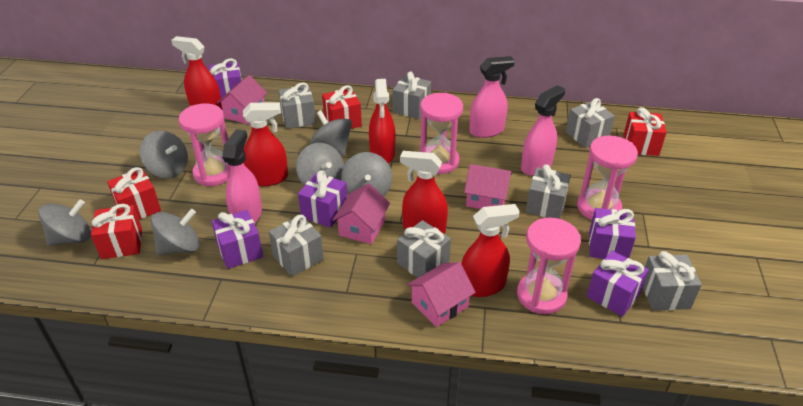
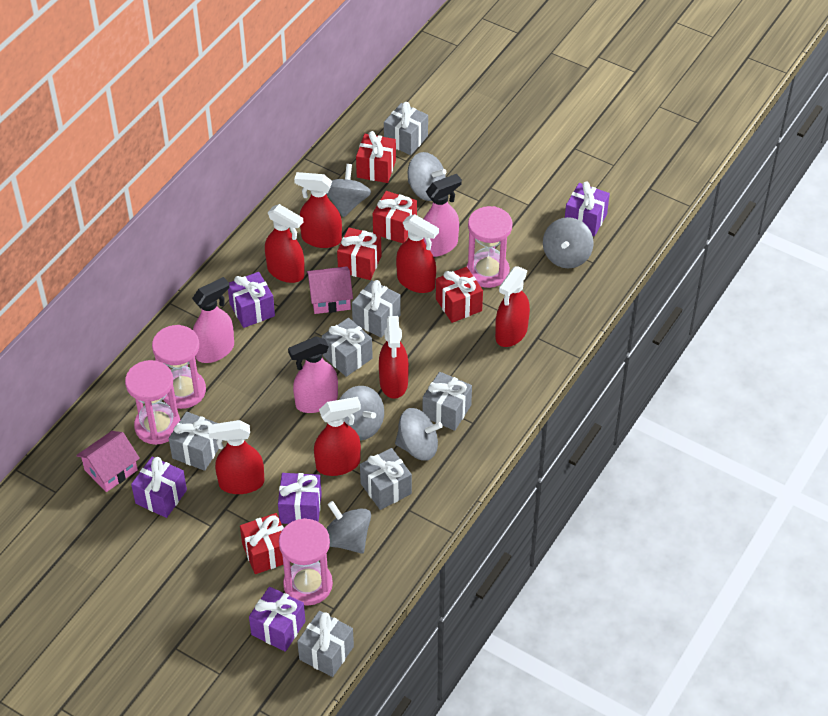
pink house: [217,75,267,125] [333,183,390,244] [407,262,476,327] [464,164,512,209] = 4 -> [76,431,140,492] [307,266,353,314] = 2
red gift: [91,204,142,259] [107,167,161,219] [322,85,362,129] [623,107,667,156] = 4 -> [240,513,284,574] [337,227,381,280] [356,131,396,183] [373,191,417,243] [436,267,483,323] = 5
red spray bottle: [171,36,222,109] [243,102,288,186] [369,79,395,163] [400,151,448,234] [462,204,520,297] = 5 -> [208,420,264,494] [265,204,305,283] [294,172,342,248] [314,397,361,476] [379,316,409,399] [396,214,439,293] [495,266,530,347] = 7

